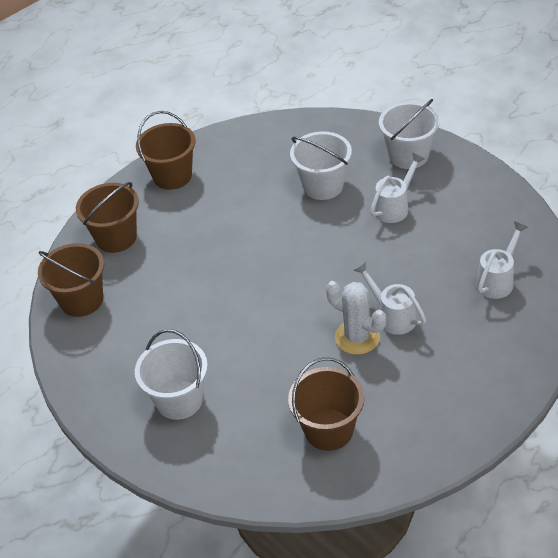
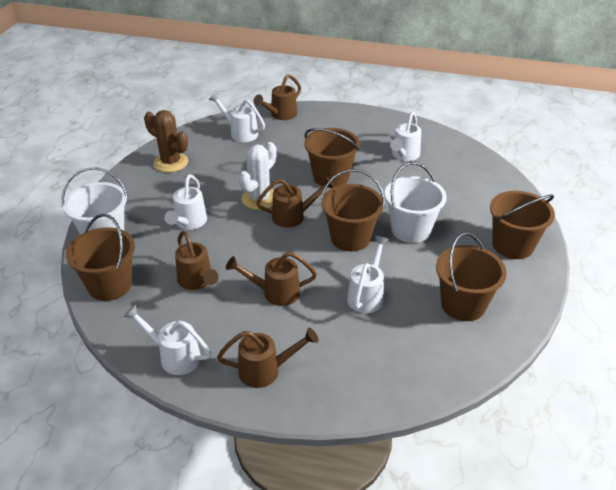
brown bucket: [38,243,104,317] [76,182,139,253] [136,111,196,190] [288,357,364,451] = 4 -> [66,214,135,301] [304,128,360,188] [321,169,385,252] [436,232,507,321] [490,191,555,259] = 5
brown cactus: none = 0 -> [144,110,188,172] = 1
brown watering can: none = 0 -> [175,231,219,290] [217,328,319,388] [226,252,317,306] [253,75,301,120] [257,177,335,228] = 5
white bucket: [135,329,208,420] [290,131,352,200] [379,99,440,169] = 3 -> [61,168,128,235] [385,162,447,243] = 2
white watering can: [353,261,426,335] [370,153,425,223] [476,221,528,299] = 3 -> [123,305,211,375] [164,174,207,230] [209,92,265,142] [347,236,389,313] [390,112,421,161] = 5

